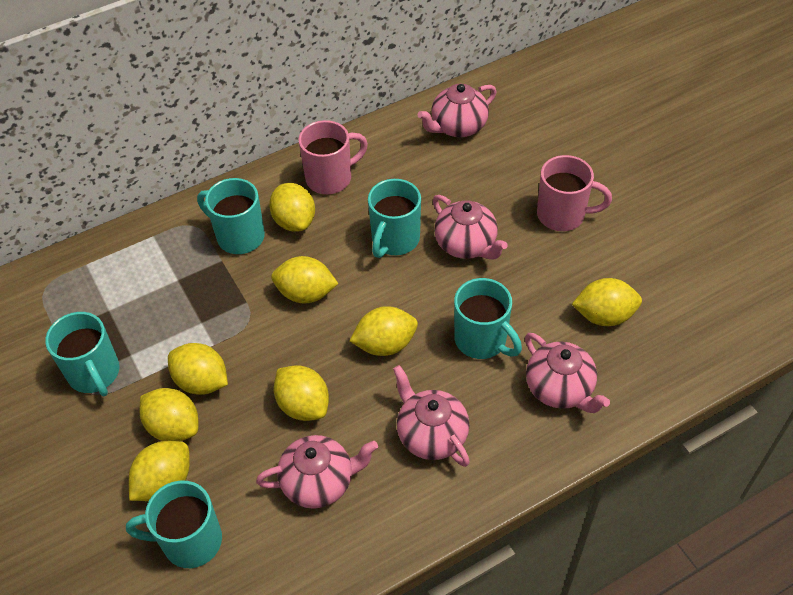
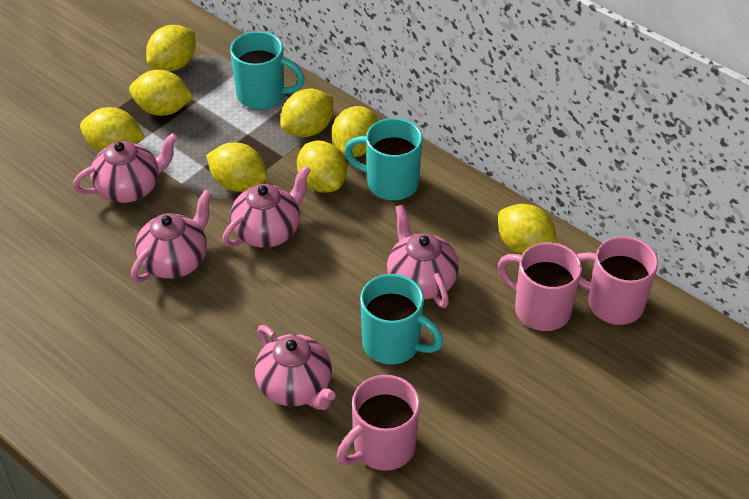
pink mug: [298,120,368,194] [537,155,612,231] = 2 -> [337,375,420,471] [498,242,582,331] [577,236,658,325] = 3
turquoise mug: [45,312,120,396] [126,480,222,568] [197,178,265,254] [368,179,421,258] [454,278,522,359] = 5 -> [230,31,305,109] [344,118,423,200] [360,274,443,365] = 3

